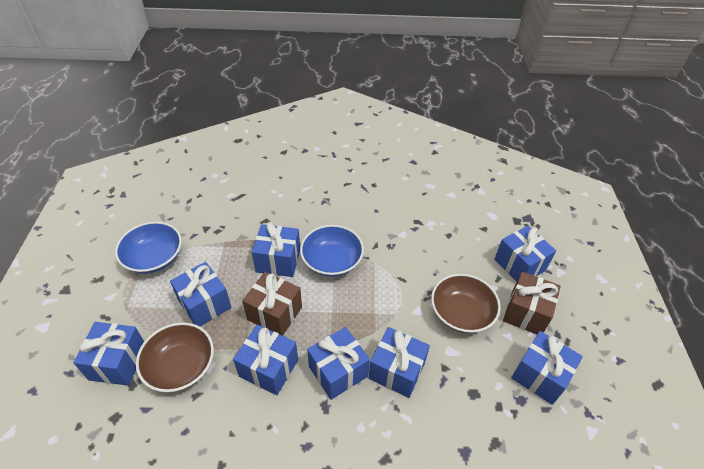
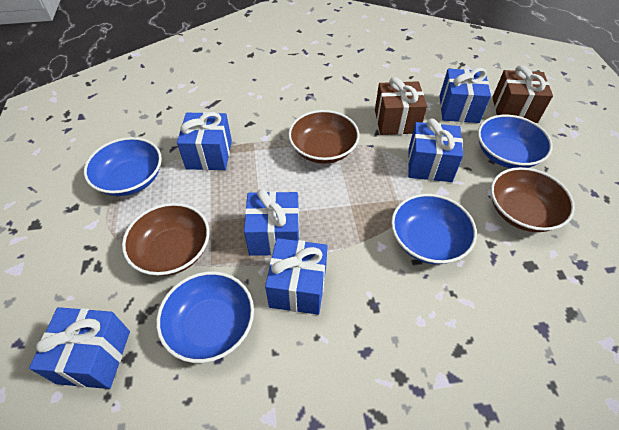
blue bowl: [115,222,182,274] [300,225,364,277] = 2 -> [84,137,162,196] [156,271,254,363] [391,194,477,264] [478,115,553,168] = 4
blue gift: [73,322,144,386] [170,262,232,327] [233,325,298,395] [252,223,300,277] [307,327,370,400] [368,327,430,398] [494,226,556,282] [511,331,583,405] = 8 -> [29,307,130,389] [177,112,232,170] [244,189,299,256] [265,238,328,315] [408,119,463,182] [440,68,491,123] = 6
brown bowl: [136,322,214,392] [431,274,501,333] = 2 -> [122,203,210,276] [288,110,360,164] [491,167,575,232] = 3

